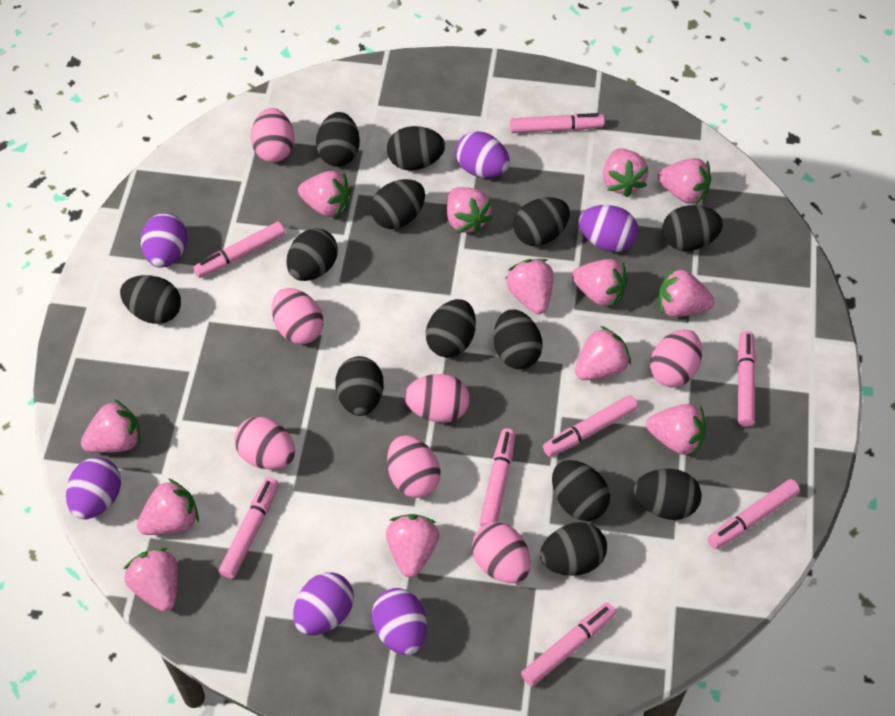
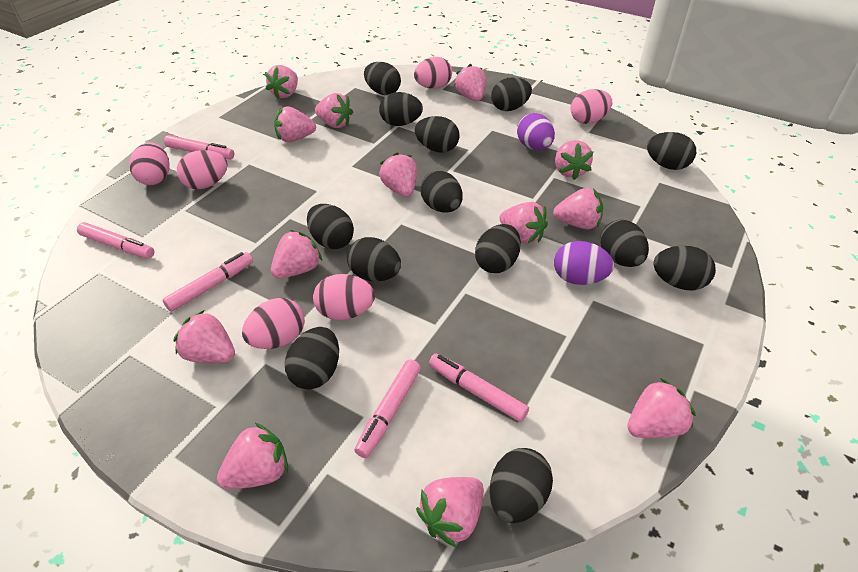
pink egg: [234,416,295,470] [251,108,294,162] [272,288,323,344] [387,435,440,498] [404,374,469,423] [472,522,531,583] [650,329,702,388] = 7 -> [129,142,170,185] [177,150,228,189] [242,298,305,349] [313,274,375,320] [414,57,452,89] [571,89,612,124] = 6
pink marker: [193,222,285,278] [219,477,279,579] [480,428,516,527] [510,113,605,133] [521,603,616,686] [543,395,638,457] [707,479,800,549] [737,331,756,427] = 8 -> [77,222,154,259] [163,252,253,312] [164,135,234,159] [354,359,421,458] [429,353,529,422] = 5
purple egg: [66,457,121,519] [141,213,188,268] [293,572,354,635] [371,588,427,655] [456,131,510,178] [579,205,638,252] = 6 -> [517,113,555,150] [554,241,614,285] = 2

